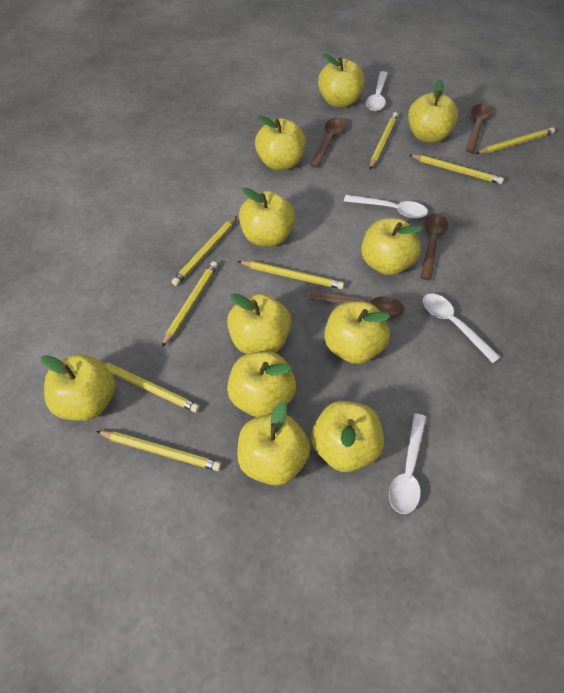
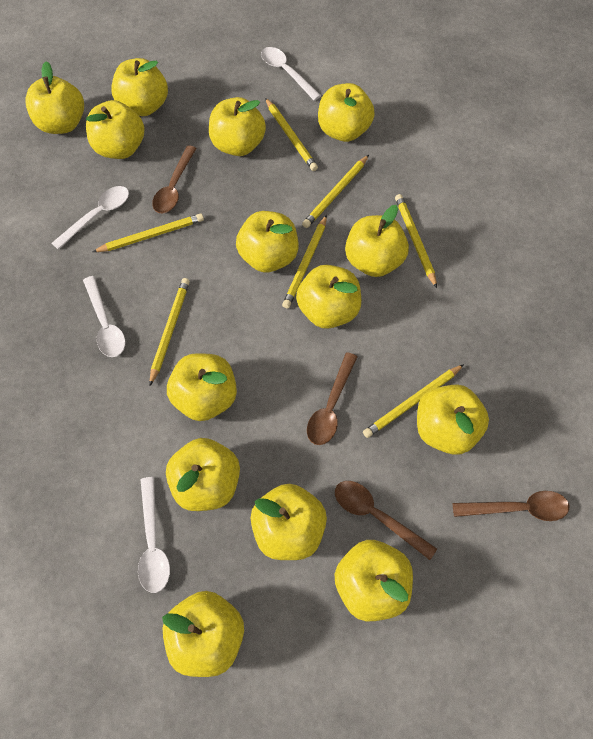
yellow apple: [41,354,115,421] [227,293,291,354] [227,351,296,417] [237,401,310,486] [239,187,295,246] [255,116,306,170] [311,401,384,472] [318,54,365,107] [324,301,390,364] [361,218,422,275] [408,80,458,143] = 11 -> [25,61,84,134] [86,100,145,159] [111,58,168,116] [162,591,244,677] [166,438,240,511] [167,353,237,421] [209,97,266,156] [236,211,299,272] [251,484,327,560] [296,265,361,329] [318,83,375,142] [334,540,413,621] [345,205,409,277] [417,384,489,455] = 14
yellow pencil: [96,431,221,471] [100,361,200,413] [162,261,218,347] [172,216,237,286] [237,261,344,289] [370,112,398,169] [409,154,504,184] [475,127,555,154] = 8 -> [93,214,204,252] [150,278,190,385] [265,98,318,171] [282,215,327,309] [302,155,369,228] [363,364,464,438] [395,194,437,288] = 7

